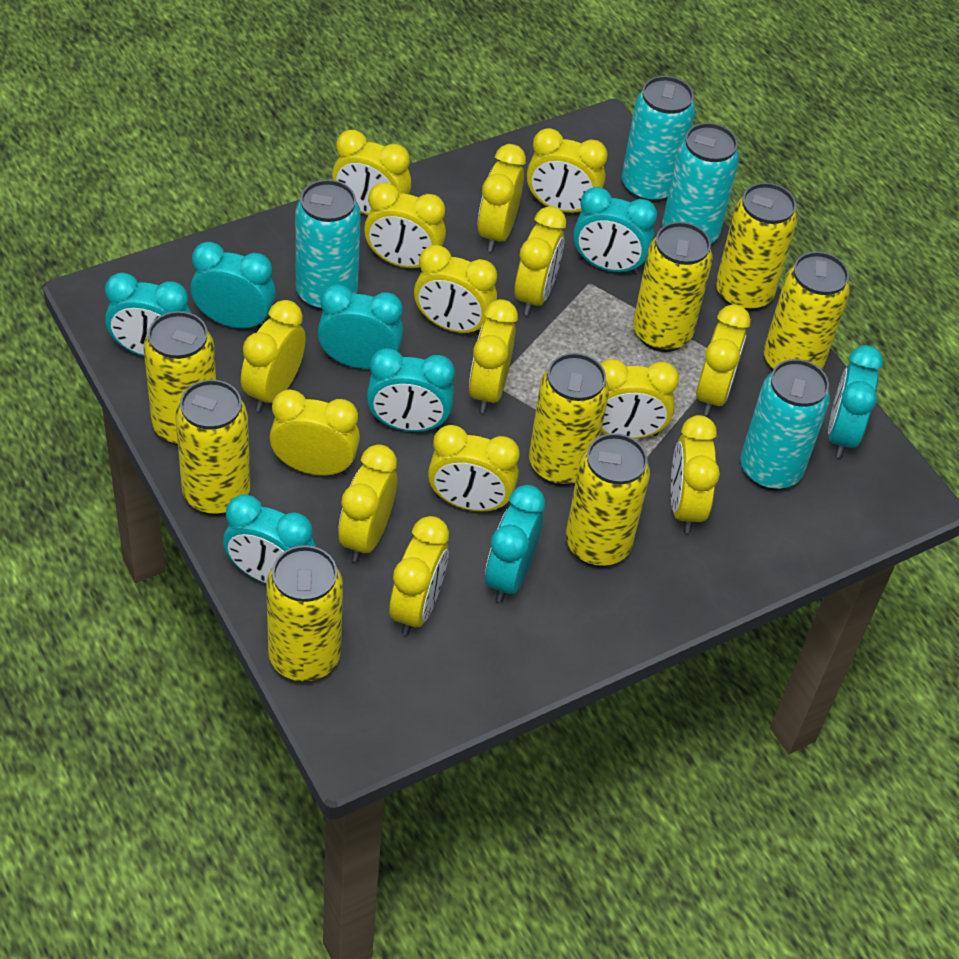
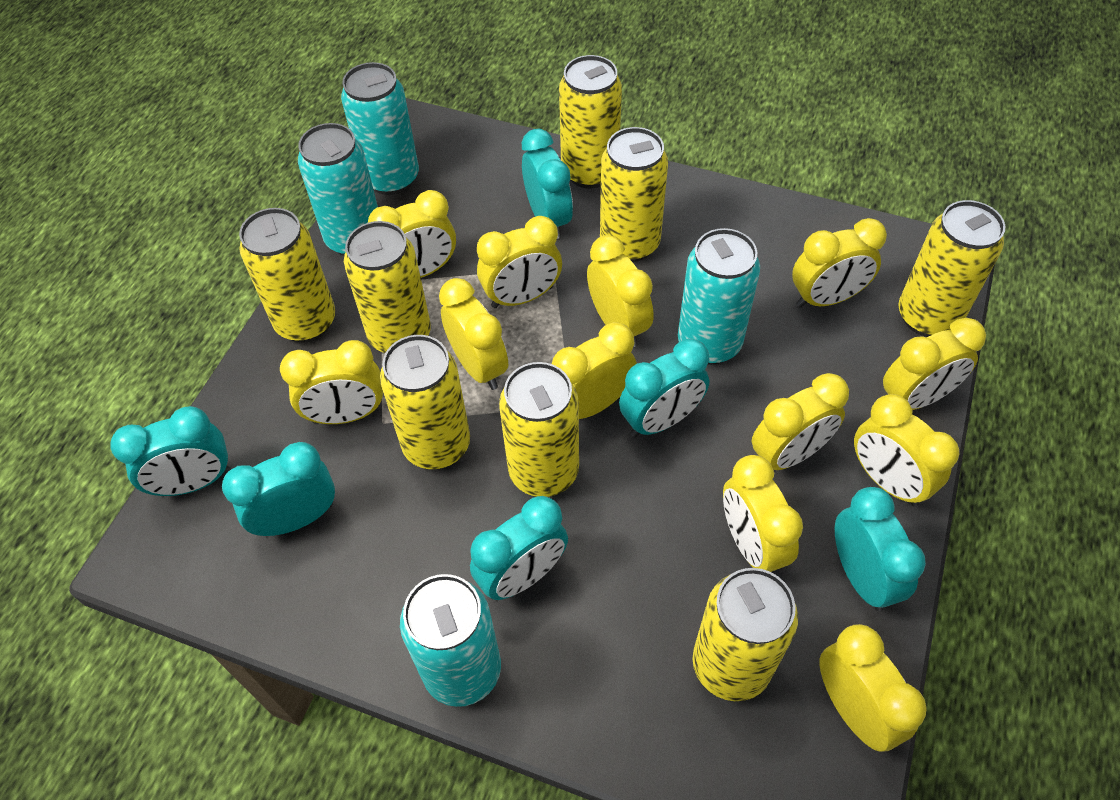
turquoise clock: [105,272,191,356] [191,242,276,328] [223,494,316,584] [318,284,403,369] [367,348,455,432] [485,485,545,603] [573,187,657,275] [828,345,883,458] = 8 -> [110,406,230,496] [222,442,335,536] [470,496,568,600] [522,129,573,239] [619,338,709,437] [835,487,926,611] = 6
yellow clock: [241,300,306,412] [270,390,360,475] [332,130,411,215] [338,444,397,562] [364,182,446,268] [389,516,449,636] [414,245,497,336] [428,425,520,512] [469,299,518,413] [478,144,526,252] [514,206,566,315] [527,128,608,213] [600,359,679,439] [671,415,720,533] [696,304,751,416] = 15 -> [280,340,383,424] [368,190,456,278] [439,278,508,390] [477,216,562,308] [552,322,637,419] [587,235,654,347] [723,455,803,572] [752,373,849,470] [792,218,887,308] [819,624,927,752] [854,394,959,506] [883,318,986,410] = 12

